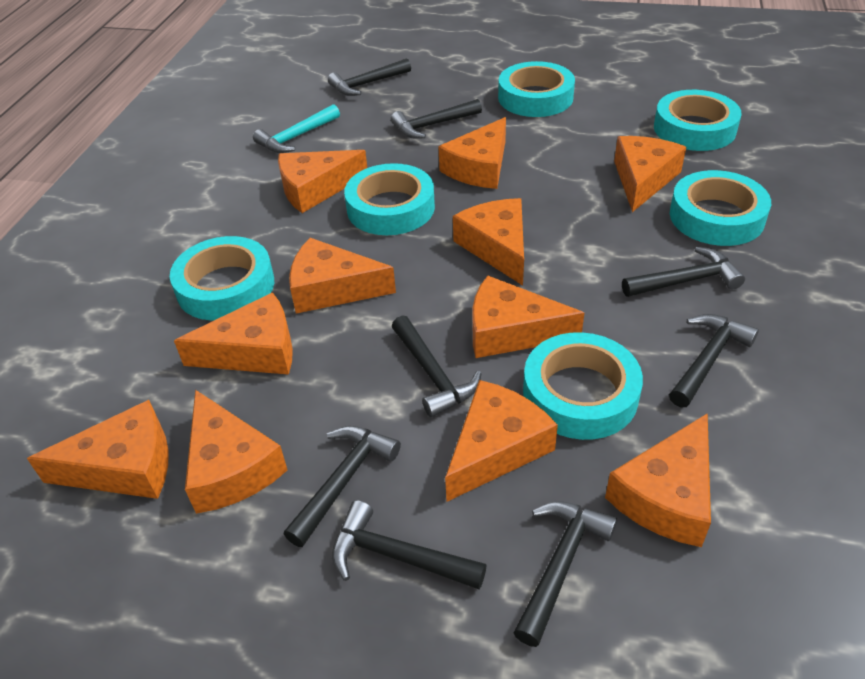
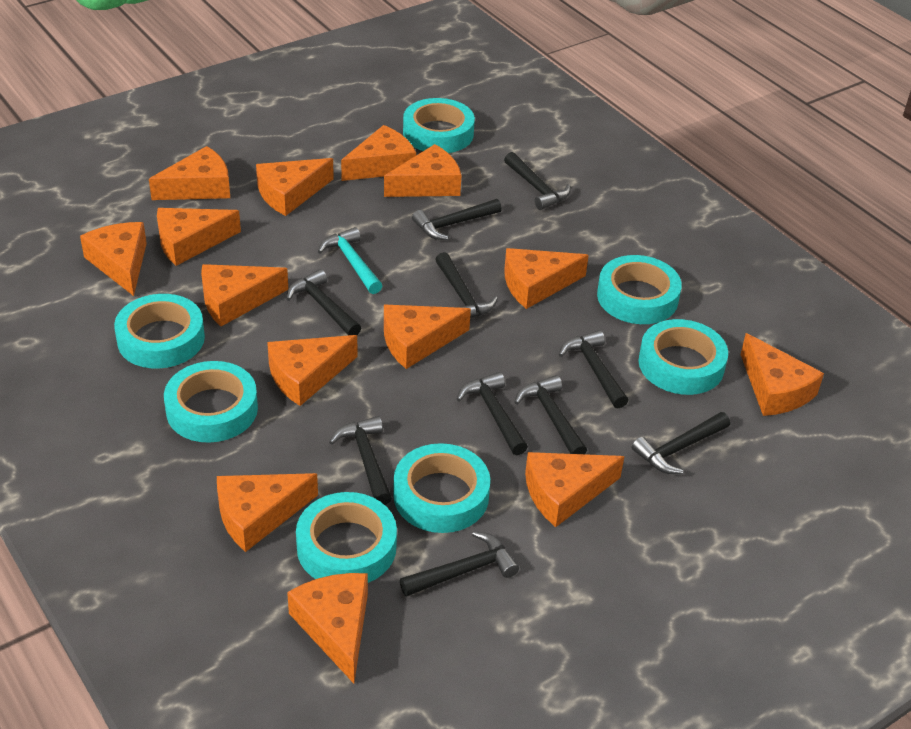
black hammer: [284,426,401,547] [328,58,411,96] [332,500,487,589] [391,99,482,139] [392,315,481,417] [513,501,617,647] [622,247,745,297] [669,314,759,407] = 8 -> [286,269,361,335] [329,416,392,505] [399,531,519,597] [412,199,502,240] [435,252,498,318] [457,372,528,455] [504,152,571,210] [514,375,587,454] [559,330,628,409] [632,412,730,474] = 10
orange cheese: [27,400,169,499] [174,292,293,375] [185,390,287,514] [278,150,367,213] [289,238,396,314] [438,117,506,189] [445,380,558,502] [453,198,524,286] [472,276,584,358] [605,413,711,547] [614,136,686,212] = 11 -> [80,222,147,296] [149,146,230,200] [157,208,241,266] [201,264,288,326] [217,473,318,552] [256,158,334,216] [267,335,358,406] [287,573,368,683] [341,125,416,181] [384,144,461,197] [384,305,471,369] [504,248,589,309] [525,452,625,527] [740,333,824,416] = 14
turquoise tape: [170,236,274,320] [344,163,435,235] [498,61,575,117] [523,332,643,440] [654,90,741,151] [670,170,771,246] = 6 -> [114,294,205,369] [164,361,258,443] [296,492,397,583] [393,443,490,533] [403,98,475,153] [597,255,682,324] [639,319,728,395] = 7

